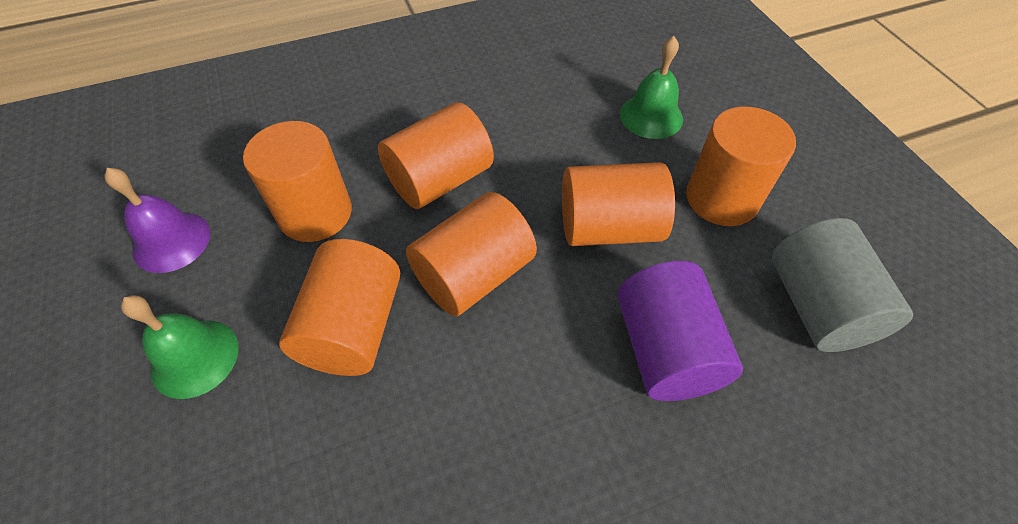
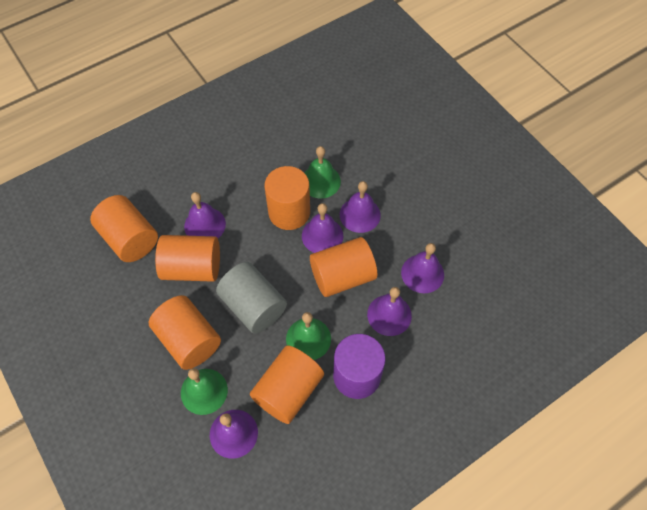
green bell: [121,295,238,399] [620,36,683,139] = 2 -> [181,368,228,415] [286,312,331,360] [304,146,341,198] = 3
purple bell: [104,168,210,273] = 1 -> [184,192,226,238] [210,410,258,459] [302,203,343,253] [340,181,381,233] [367,287,412,336] [401,243,444,293] = 6

